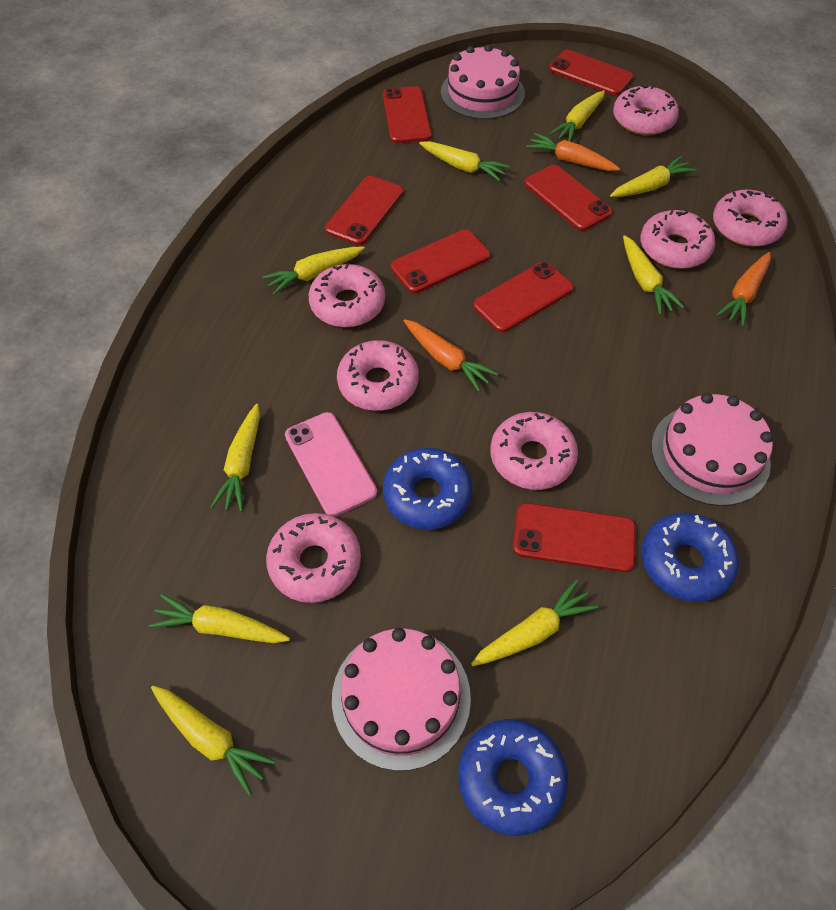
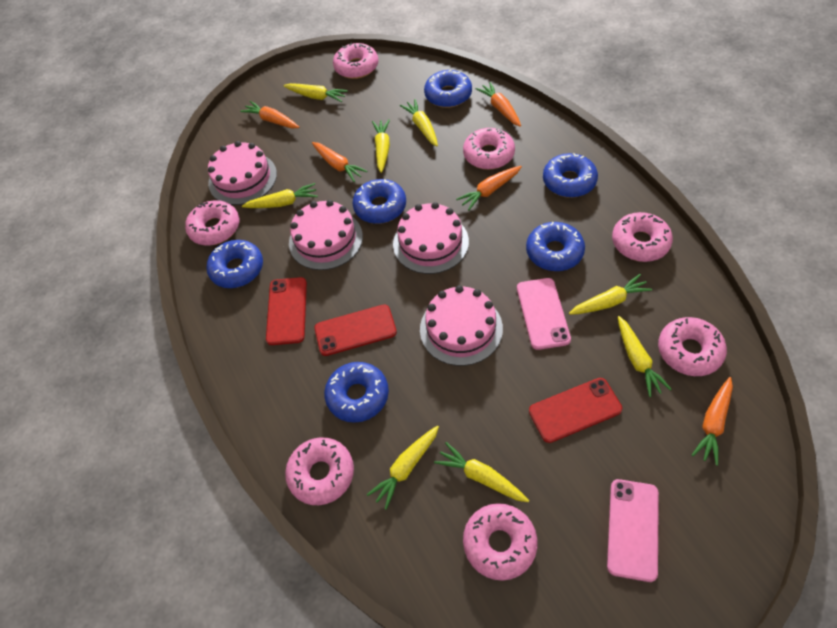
blue donut: [383,448,472,530] [458,719,568,836] [642,512,739,602] = 3 -> [206,240,263,288] [324,362,389,423] [352,179,406,224] [424,70,472,108] [526,222,585,271] [543,153,598,198] = 6
orange carrot: [404,319,498,392] [526,133,620,171] [717,252,771,326] = 3 -> [240,101,300,128] [312,142,367,182] [456,166,522,211] [476,82,521,127] [692,377,733,466] = 5
pink cake: [332,628,471,771] [441,44,525,119] [651,393,773,506] = 3 -> [208,141,277,205] [289,200,363,270] [393,202,469,274] [420,285,503,366] = 4
pink phone: [285,412,377,517] = 1 -> [517,278,571,350] [607,479,659,582] = 2
red phone: [325,176,403,245] [383,86,432,143] [391,229,490,293] [473,262,573,332] [513,503,636,572] [525,165,612,231] [549,50,633,96] = 7 -> [266,277,307,345] [314,304,397,356] [529,378,622,443] = 3
yellow carrot: [148,594,290,643] [151,686,275,796] [210,404,260,512] [262,246,365,295] [419,141,510,181] [471,579,598,666] [549,90,605,142] [610,156,697,197] [623,235,684,315] = 9 -> [242,183,318,208] [284,83,348,102] [367,425,439,510] [372,119,390,173] [400,99,438,146] [434,442,529,502] [569,274,652,315] [618,316,672,397] = 8

